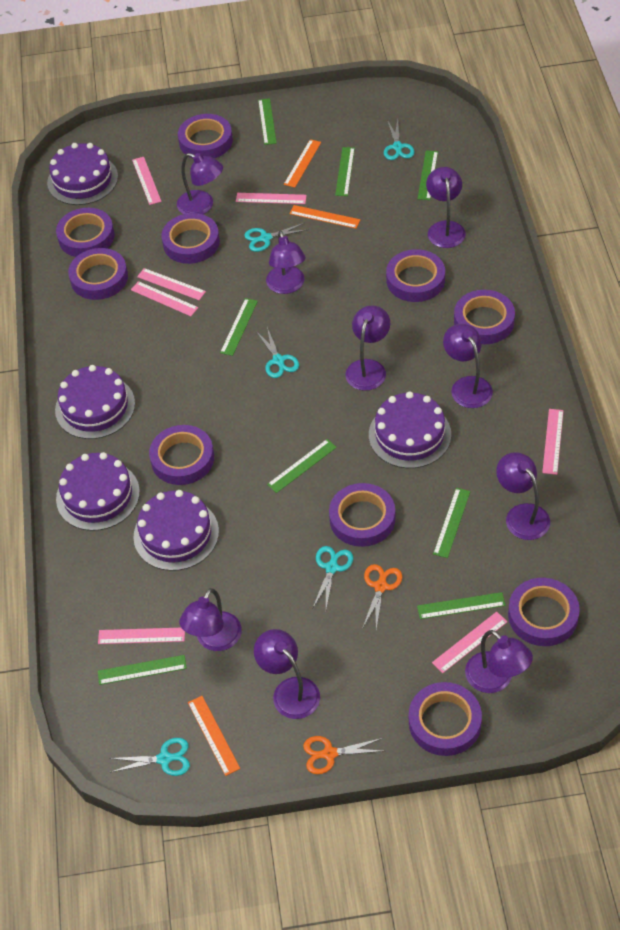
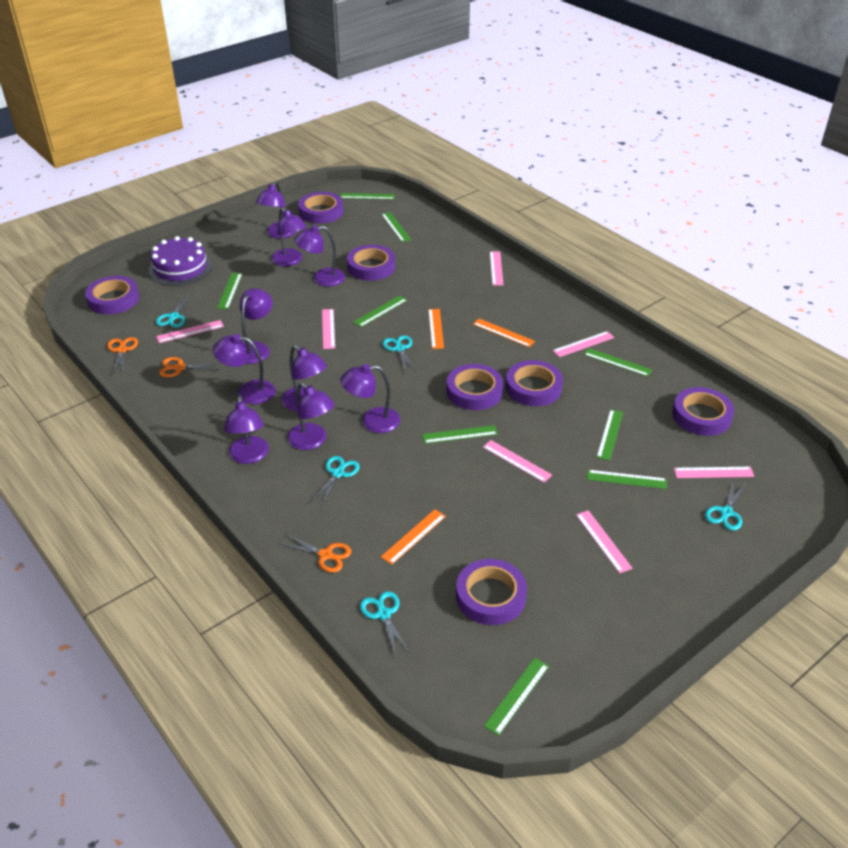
green ruler: [98,655,187,685] [220,298,258,356] [258,98,277,145] [267,439,337,493] [335,147,355,196] [417,592,506,619] [418,150,438,200] [433,488,470,558] = 8 -> [217,273,243,309] [340,193,395,200] [353,295,407,327] [381,212,411,242] [422,425,498,444] [484,658,549,736] [584,348,652,377] [587,470,667,489] [596,409,623,461] = 9
orange scissors: [303,736,383,774] [363,564,402,630] = 2 -> [107,337,138,375] [159,357,222,377] [278,534,351,573] = 3
purple cake: [47,143,118,205] [55,365,135,439] [56,452,140,531] [133,490,219,571] [369,391,451,468] = 5 -> [148,236,212,286] = 1
purple tape: [56,208,115,257] [68,248,128,300] [149,425,214,485] [162,213,220,264] [178,114,233,158] [329,483,395,547] [386,249,445,302] [409,682,482,756] [454,290,515,344] [508,578,580,646] = 10 -> [85,276,139,314] [298,192,343,224] [347,245,395,281] [446,364,503,410] [456,559,527,625] [506,360,563,406] [672,387,734,436] = 7

